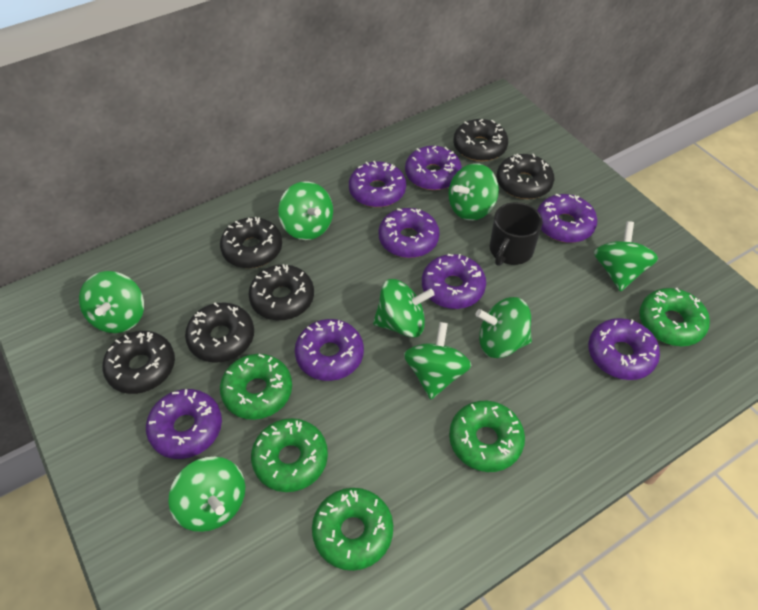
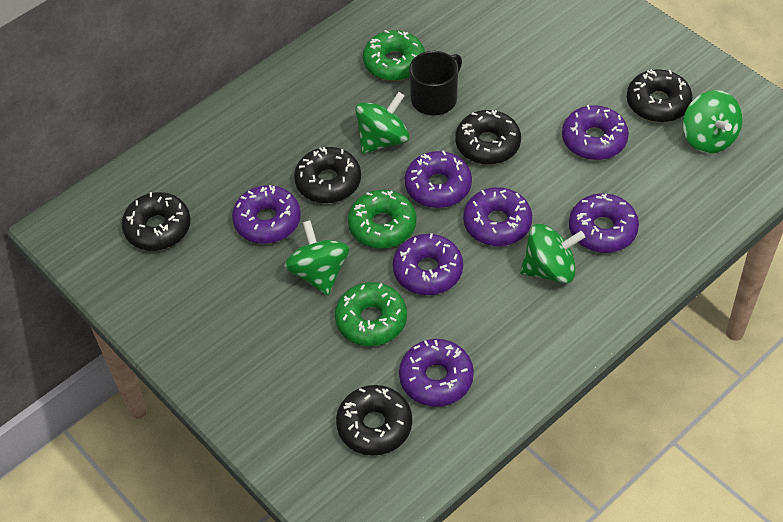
black donut: [102,331,175,394] [185,302,254,363] [220,217,282,268] [249,264,314,320] [453,119,508,161] [497,154,554,199] = 6 -> [122,192,191,251] [294,147,361,203] [336,385,412,456] [455,110,521,165] [627,69,692,122] = 5
green donut: [220,354,292,420] [251,418,328,492] [312,488,393,571] [449,401,525,472] [639,288,710,346] = 5 -> [335,282,407,346] [348,190,417,248] [363,30,425,81] = 3
green spinning top: [79,271,144,333] [168,457,245,532] [278,181,333,240] [373,279,435,338] [404,322,472,399] [448,163,499,221] [476,297,532,358] [594,221,658,292] = 8 -> [284,220,349,296] [355,92,409,154] [520,224,585,284] [683,90,742,154] = 4
purple donut: [146,389,222,459] [295,319,364,381] [349,161,406,207] [379,208,440,258] [405,146,462,190] [422,254,486,309] [537,194,597,243] [588,318,660,380] = 8 -> [232,185,301,244] [393,233,463,295] [399,339,474,407] [405,150,472,208] [463,187,532,246] [562,105,629,160] [569,193,639,253] = 7

